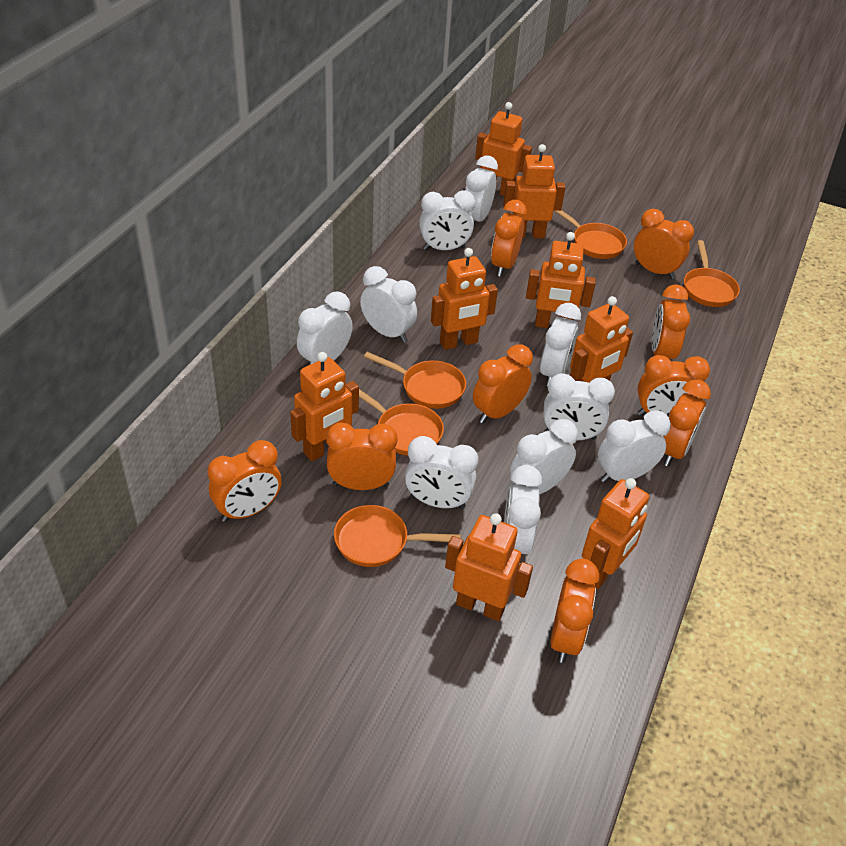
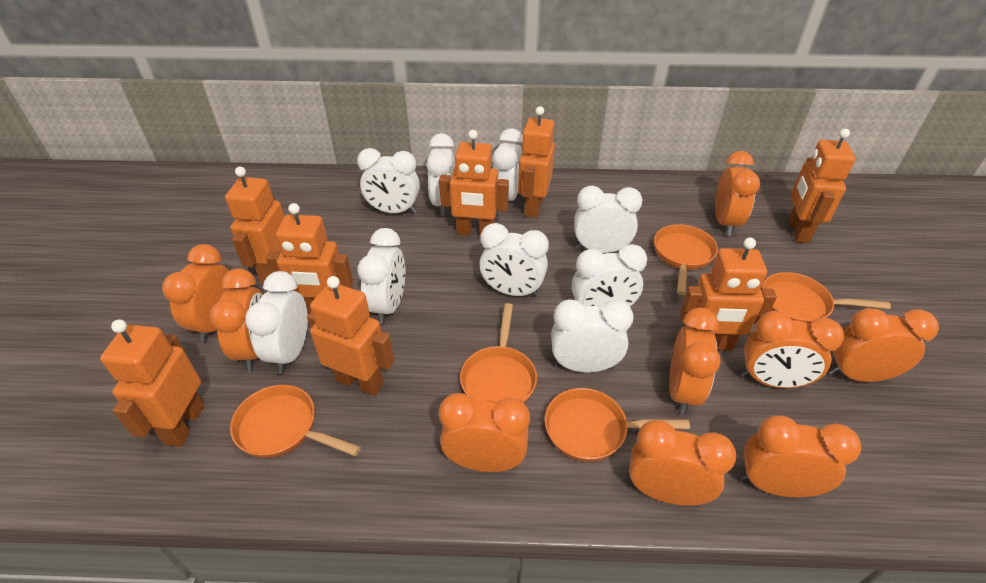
white clock: [297,291,353,365] [360,266,417,343] [405,436,478,509] [419,190,475,250] [465,156,498,224] [504,465,542,554] [510,419,578,494] [540,303,581,386] [544,373,615,440] [598,410,671,483] = 10 -> [245,271,308,374] [357,148,420,214] [358,228,405,324] [426,133,455,216] [480,223,549,297] [493,128,522,201] [551,299,633,373] [572,244,647,307] [575,186,643,253] = 9

